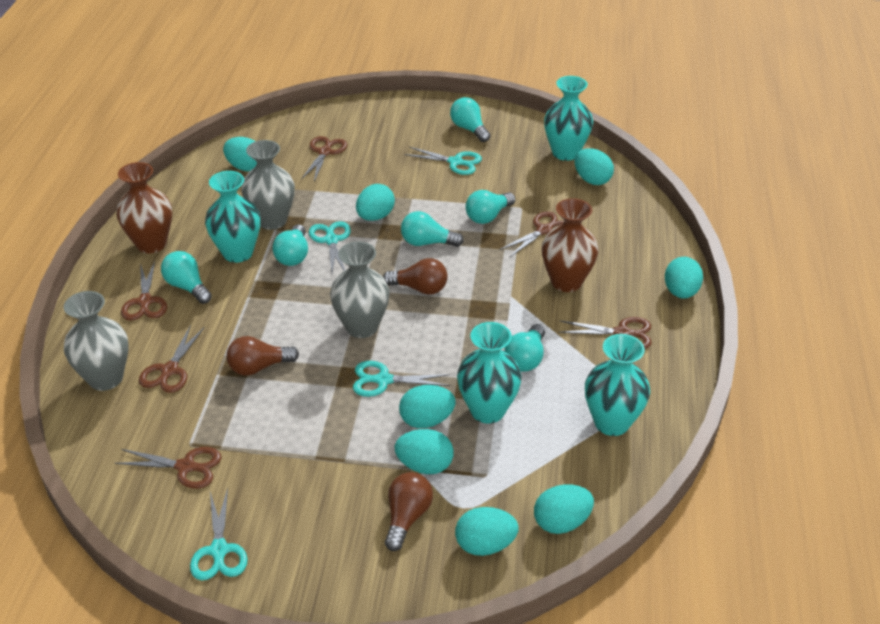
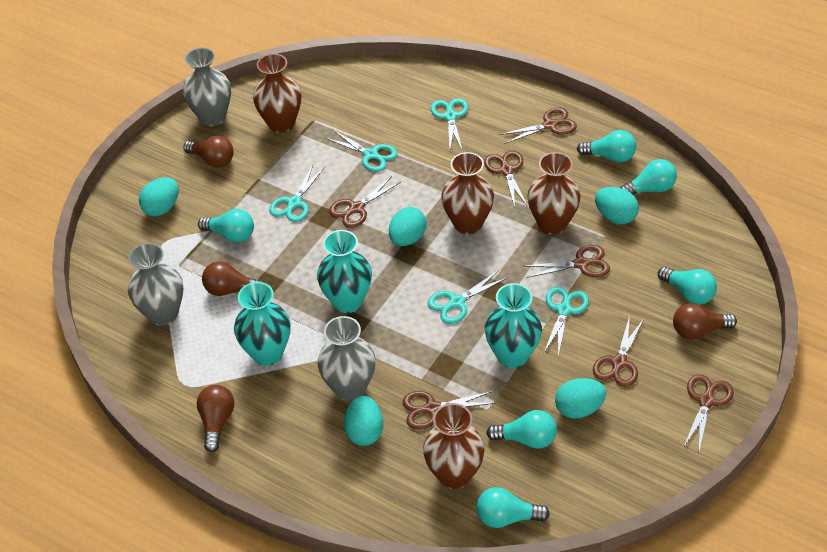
brown light bulb: [226,336,299,375] [383,258,448,295] [385,472,433,551] = 3 -> [183,136,234,168] [196,385,234,453] [202,261,264,296] [673,303,737,340] = 4
brown scissors: [115,447,222,489] [121,261,167,321] [139,325,205,393] [301,136,347,182] [499,211,564,258] [559,317,652,349] = 6 -> [329,176,401,228] [402,391,496,430] [484,151,528,208] [500,108,577,144] [524,245,610,278] [593,316,644,387] [683,374,734,450] = 7
brown vase: [116,162,172,254] [542,198,598,292] = 2 -> [253,54,301,133] [423,403,485,489] [442,152,494,234] [527,152,581,235] = 4
turquoise egg: [223,137,257,172] [356,184,395,221] [395,429,454,474] [399,385,456,428] [455,507,519,556] [534,484,594,534] [575,148,614,185] [665,257,703,299] = 8 -> [139,177,179,216] [344,396,383,446] [389,207,427,246] [555,378,606,419] [595,187,639,224] = 5
turquoise scissors: [190,488,248,581] [309,221,351,274] [353,361,450,397] [404,147,482,175] = 4 -> [269,165,325,222] [325,129,398,172] [428,270,507,324] [431,98,468,151] [544,286,589,357] = 5
turquoise vase: [205,171,260,263] [457,322,522,424] [544,76,593,161] [585,334,650,436] = 4 -> [234,282,291,366] [317,230,372,313] [485,283,542,368] = 3

